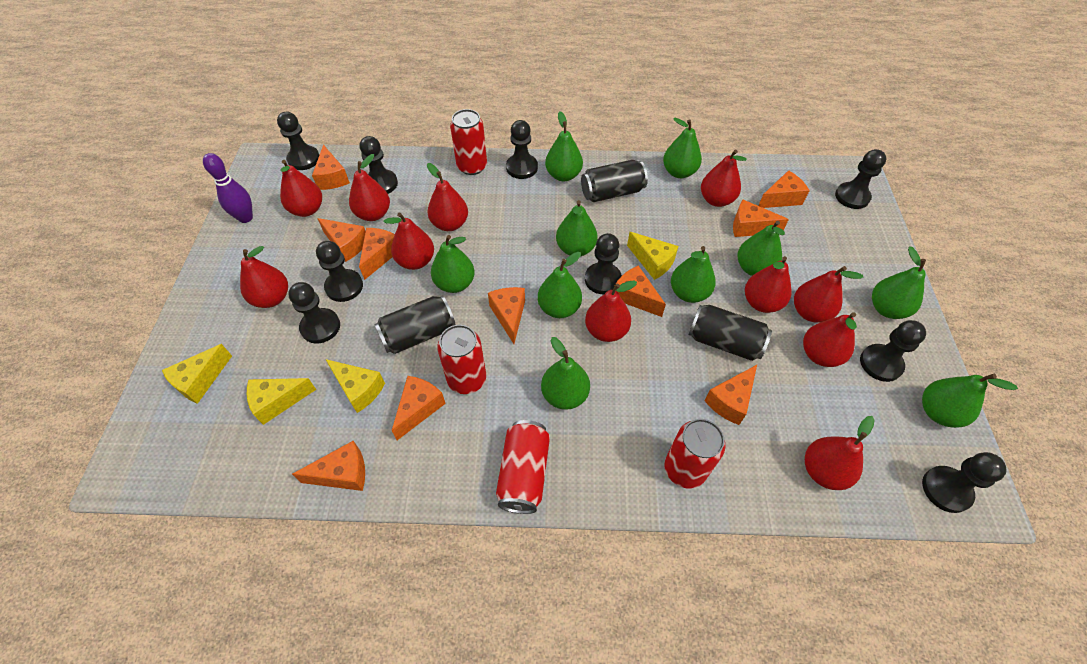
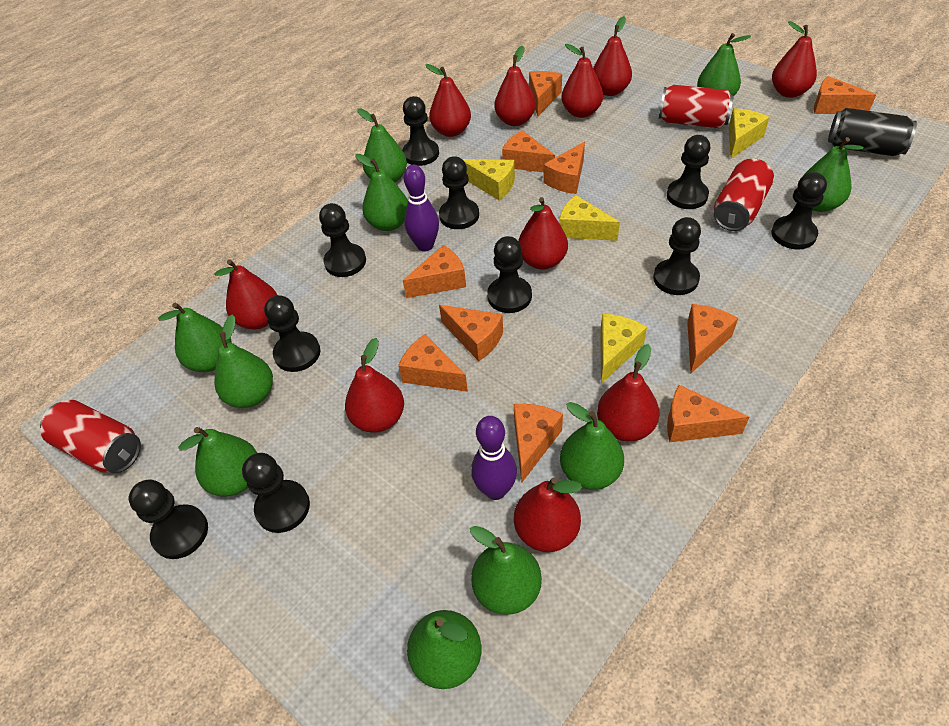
black can: [374,296,455,354] [581,160,648,202] [688,305,772,361] = 3 -> [828,108,917,156] = 1
black pawn: [277,112,319,170] [288,282,340,343] [316,241,363,302] [360,136,398,194] [506,120,538,179] [585,233,622,294] [835,149,887,209] [860,320,926,382] [922,452,1007,513] = 9 -> [129,479,208,559] [242,453,310,533] [264,295,320,372] [319,203,366,277] [402,96,439,166] [439,156,479,229] [487,236,532,313] [653,217,701,295] [667,135,710,209] [771,172,827,249] = 10
purple bowling pin: [203,153,253,223] = 1 -> [404,165,439,252] [471,416,517,500] = 2
red can: [437,325,486,394] [450,109,487,175] [496,420,550,514] [664,419,726,489] = 4 -> [40,400,141,474] [659,85,734,128] [714,159,774,231] = 3
red pear: [240,246,288,308] [280,160,322,217] [349,154,390,221] [384,212,434,270] [427,163,468,231] [585,281,637,342] [701,150,747,207] [745,256,792,313] [794,266,864,323] [803,312,857,367] [805,416,874,490] = 11 -> [215,259,277,329] [345,338,404,433] [426,64,471,137] [494,46,536,126] [514,477,582,552] [518,197,568,270] [561,44,603,118] [593,16,632,96] [597,344,660,441] [772,21,817,98] = 10

